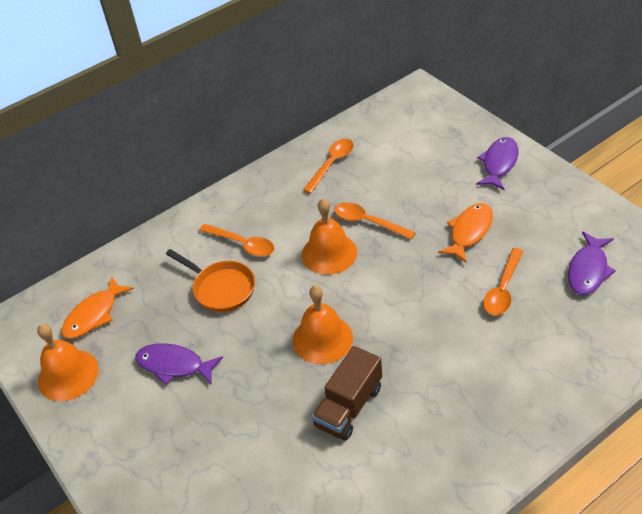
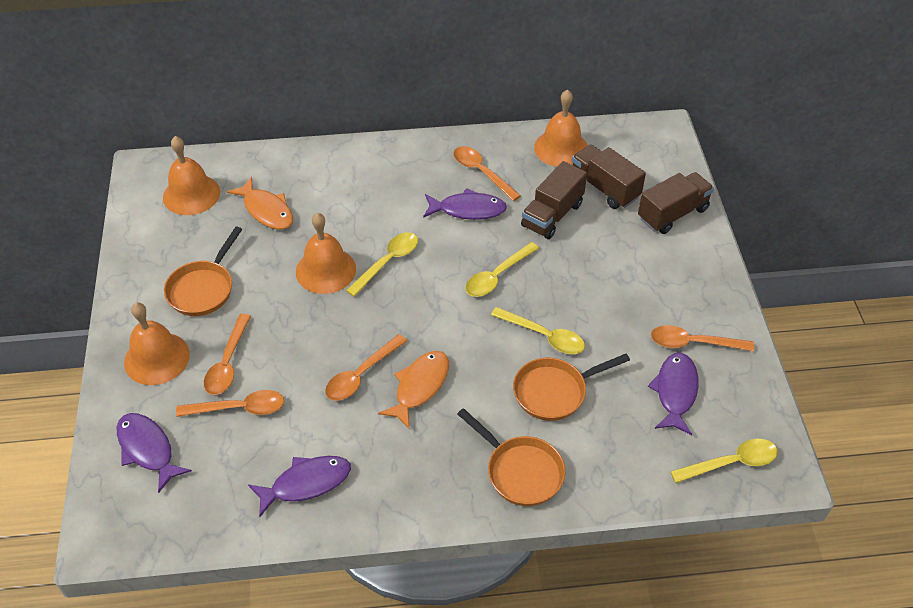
brown truck: [312,346,382,441] = 1 -> [521,161,587,239] [572,145,646,209] [638,172,714,234] = 3
orange bell: [37,324,99,401] [292,285,353,364] [302,199,357,275] = 3 -> [124,302,190,385] [163,136,220,215] [296,213,356,294] [534,89,588,167] = 4
orange pan: [166,249,255,312] = 1 -> [164,227,243,316] [457,408,565,506] [513,354,630,421] = 3
orange spoon: [199,224,274,257] [303,139,354,194] [334,202,416,240] [483,248,523,315] = 4 -> [176,390,284,417] [204,314,251,395] [325,334,407,401] [453,146,521,201] [651,325,754,351] = 5
purple fish: [135,343,223,385] [476,137,519,190] [568,231,616,295] = 3 -> [117,413,192,493] [248,456,351,517] [423,188,507,220] [648,353,699,435] = 4
yellow spoon: none = 0 -> [346,232,418,297] [465,242,539,297] [491,307,585,354] [670,439,778,483] = 4

